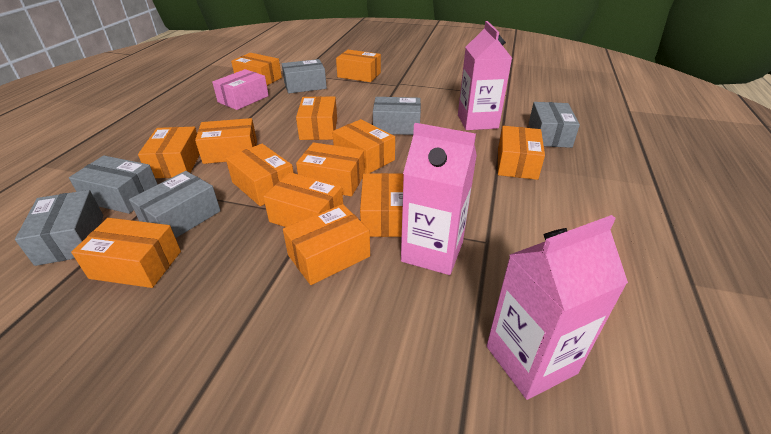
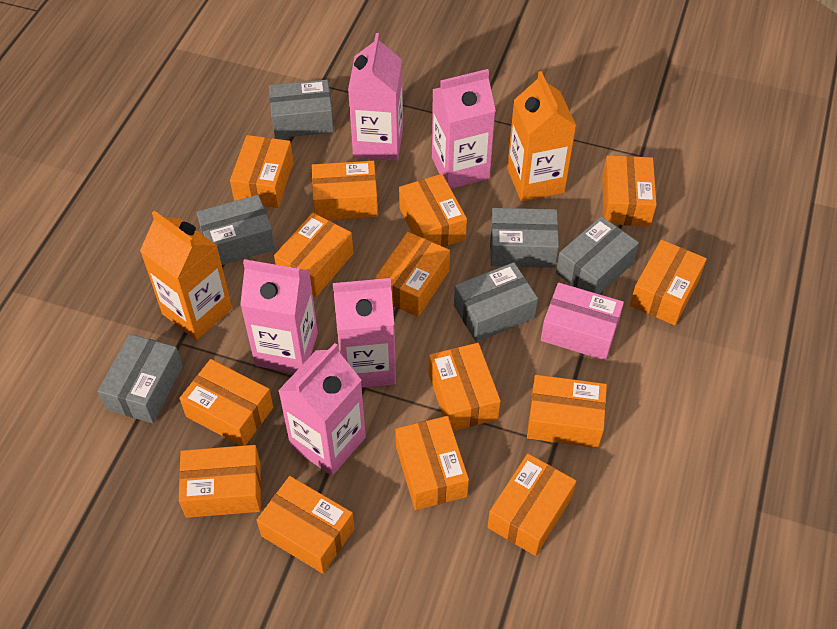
orange box: [71,218,181,288] [138,127,200,178] [195,118,257,164] [226,144,294,206] [231,53,282,85] [263,172,343,227] [283,204,370,285] [296,96,337,140] [296,142,365,196] [332,119,395,173] [336,50,381,82] [360,173,404,237] [498,126,545,180] = 13 -> [179,445,261,518] [180,359,273,446] [230,135,293,208] [257,476,355,574] [274,213,353,297] [312,161,378,220] [375,232,450,317] [395,416,469,510] [399,174,467,247] [429,343,501,431] [488,454,576,556] [527,375,607,448] [602,155,657,226] [630,240,707,325] = 14
orange carton: none = 0 -> [140,211,232,340] [507,71,576,202] = 2
pink carton: [401,123,477,275] [458,21,512,130] [487,215,628,400] = 3 -> [240,259,318,373] [278,343,366,476] [333,278,396,388] [348,33,403,161] [432,69,496,189] = 5

